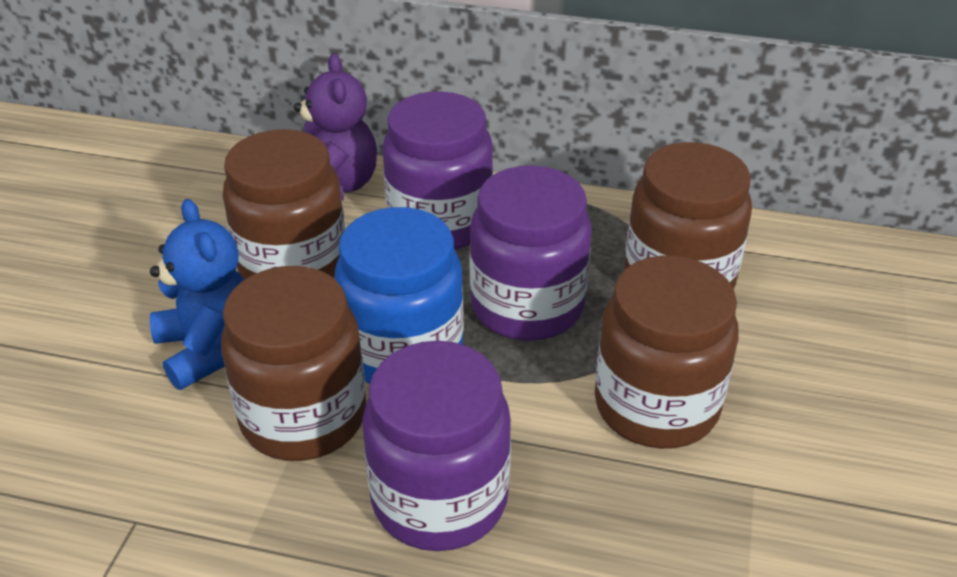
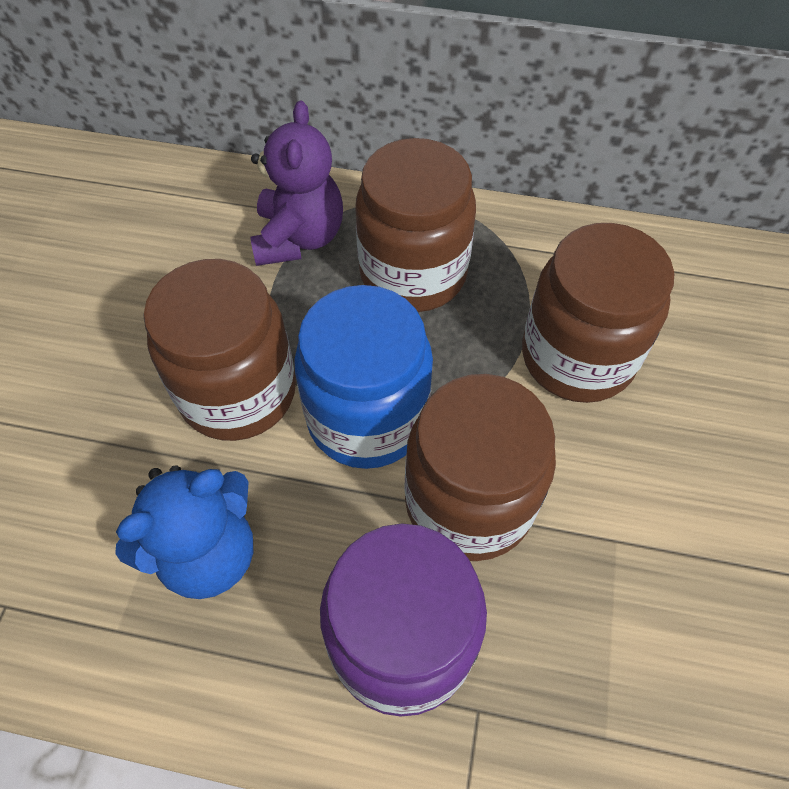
purple jar: [363,341,511,551] [383,91,493,250] [469,166,592,341] = 3 -> [320,523,487,717] = 1

